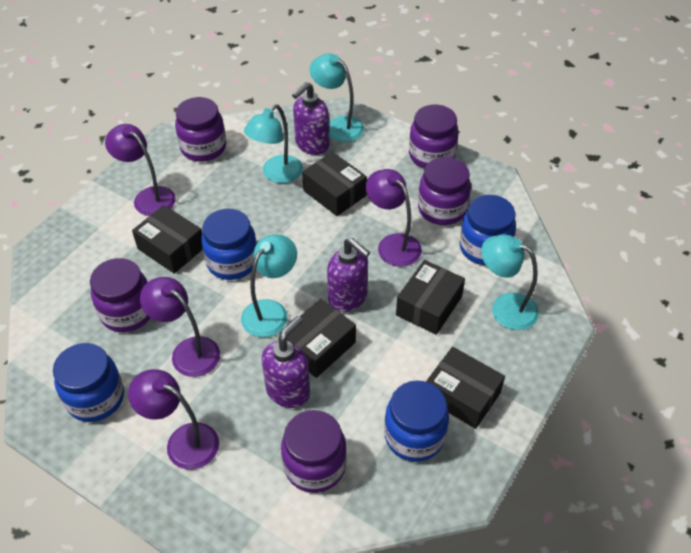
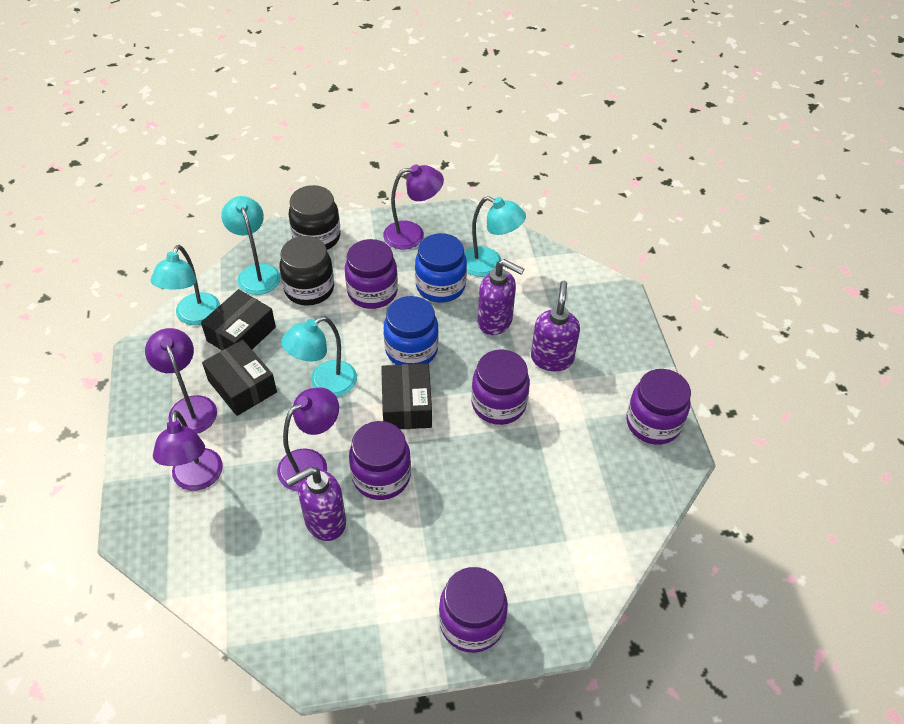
black box: [132,205,203,274] [286,299,356,378] [302,152,367,216] [396,260,465,335] [426,347,505,429] = 5 -> [201,289,276,351] [202,340,277,416] [381,364,432,429] = 3
black jar: none = 0 -> [279,236,334,306] [288,185,341,250] = 2
blue jar: [53,343,124,422] [201,209,257,280] [384,380,449,462] [459,195,516,265] = 4 -> [384,296,439,365] [415,233,467,303] = 2

